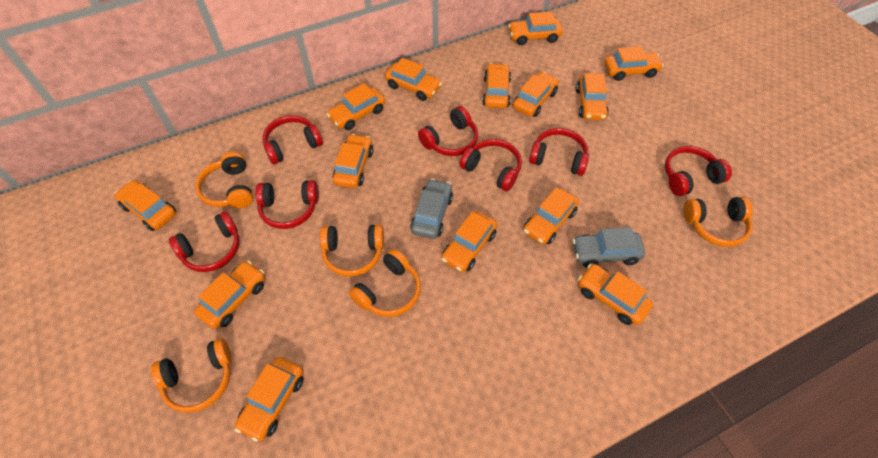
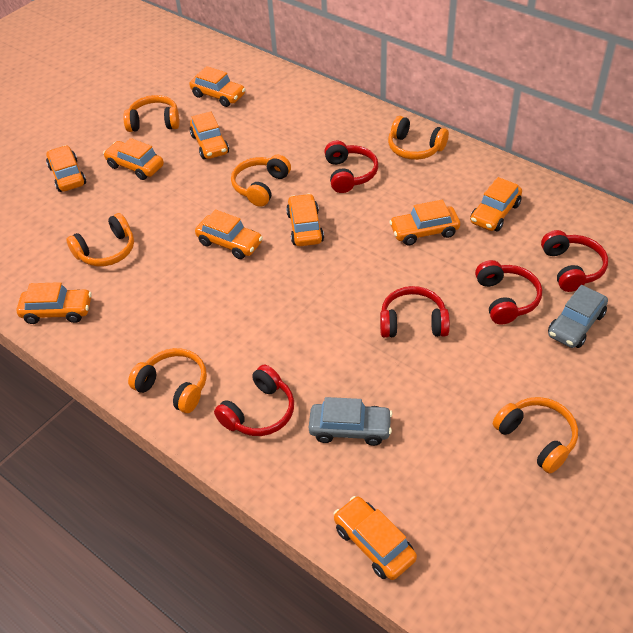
orange car: [114,180,176,231] [194,261,265,329] [235,357,304,442] [327,83,385,130] [332,134,373,188] [385,58,442,101] [441,211,497,272] [482,63,511,108] [508,12,563,45] [513,71,559,117] [523,187,579,245] [576,73,609,120] [578,264,653,325] [604,46,664,81] = 14 -> [17,282,92,324] [46,145,86,192] [103,138,164,180] [189,66,246,107] [190,111,229,159] [195,209,263,259] [286,194,324,246] [333,496,417,580] [389,200,460,245] [470,177,522,231] = 10
orange headphones: [151,338,232,412] [195,152,253,209] [320,224,384,277] [349,249,421,317] [683,197,753,247] = 5 -> [66,213,134,266] [123,95,179,132] [128,348,207,413] [231,155,291,207] [388,116,449,160] [493,397,578,474] = 6
red headphones: [169,211,239,272] [255,180,319,229] [263,115,323,164] [418,106,478,156] [460,139,522,191] [529,128,589,176] [665,146,732,196] = 7 -> [214,365,294,436] [324,141,378,193] [380,286,450,338] [475,260,542,325] [541,230,608,292] = 5

